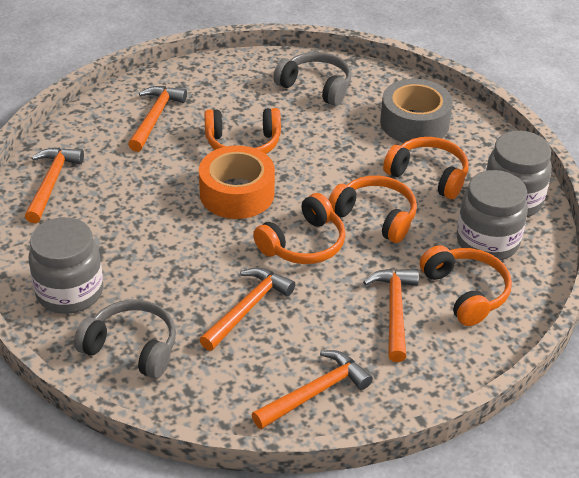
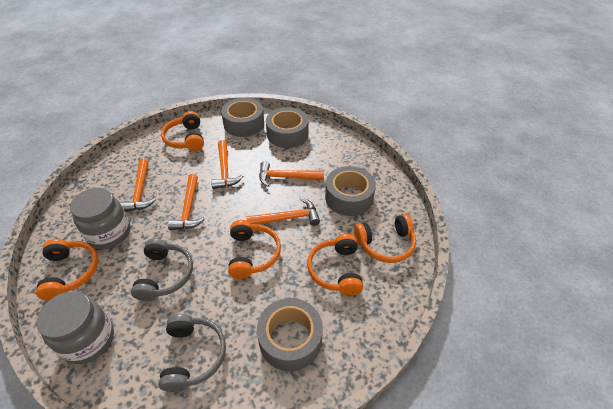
grey jar: [28,217,103,314] [457,170,528,260] [486,131,552,217] = 3 -> [37,291,114,364] [70,188,130,249] = 2
grey tape: [380,79,453,143] = 1 -> [221,98,264,137] [257,298,323,371] [266,107,309,148] [325,166,376,216] = 4
orange tape: [199,145,275,219] = 1 -> none = 0

